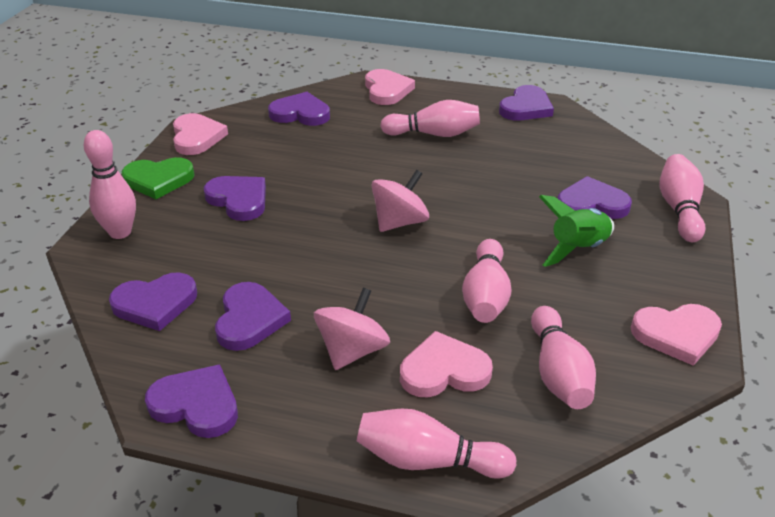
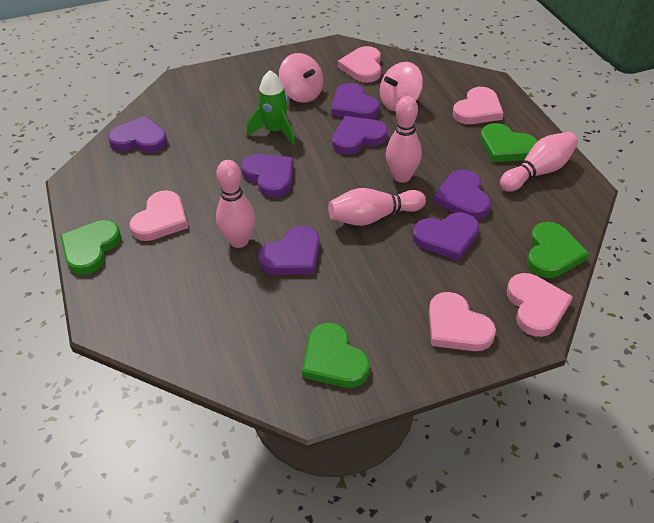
green heart: [122,157,194,199] = 1 -> [60,220,121,275] [302,323,370,388] [480,123,538,162] [527,222,589,278] = 4
pink bowling pin: [84,130,136,239] [357,409,517,479] [380,100,480,137] [462,239,512,323] [531,306,596,409] [660,154,705,242] = 6 -> [216,160,255,248] [328,188,426,226] [386,96,422,183] [500,132,578,192] = 4
pink heart: [173,113,228,155] [365,69,415,105] [400,331,493,397] [631,304,722,366] = 4 -> [129,190,188,241] [338,46,381,83] [429,292,496,351] [453,87,503,124] [507,273,573,337] = 5

